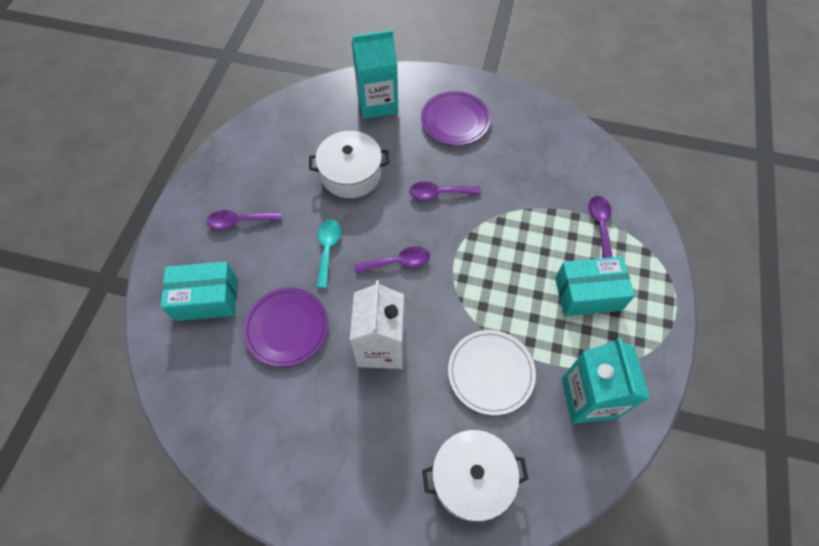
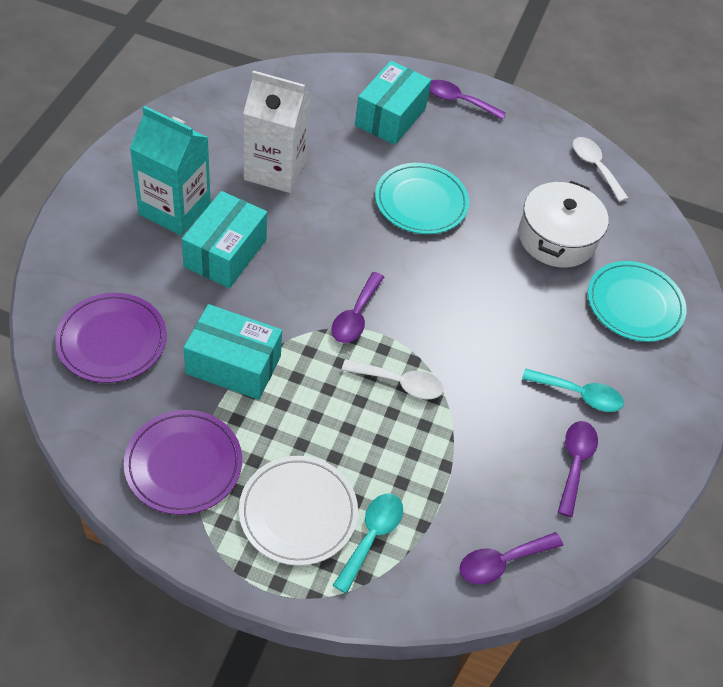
turquoise box: [161,262,237,321] [555,257,635,316] = 2 -> [182,191,267,288] [184,304,282,400] [355,61,431,145] = 3
turquoise carton: [351,30,398,119] [562,338,650,424] = 2 -> [130,106,211,236] = 1
turquoise plate: none = 0 -> [375,163,469,234] [588,261,687,342] = 2
turquoise spoon: [316,219,341,288] = 1 -> [332,493,403,594] [522,368,624,412] = 2
white pot: [309,131,389,198] [422,430,528,522] = 2 -> [519,181,609,268] = 1
white spoon: none = 0 -> [341,359,444,399] [573,137,628,202] = 2

